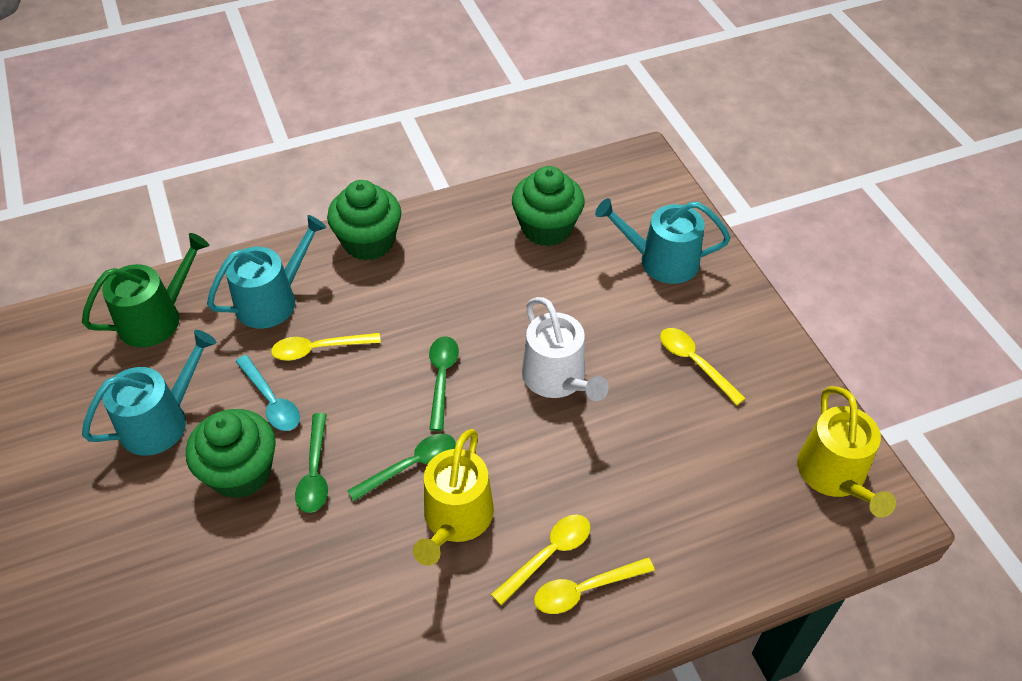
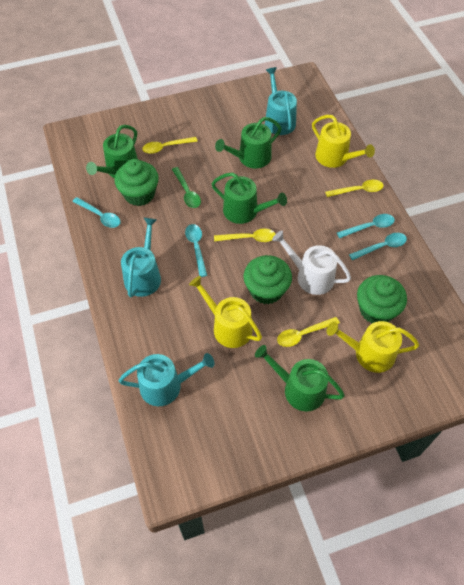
green spoon: [295,413,328,513] [347,434,456,501] [429,336,459,431] = 3 -> [172,167,201,208] = 1
green watering can: [82,233,209,347] = 1 -> [86,125,138,178] [211,173,287,224] [215,117,282,168] [255,345,345,412] = 4
turquoise spoon: [235,355,300,431] = 1 -> [72,197,121,228] [185,224,207,277] [337,214,395,238] [349,233,407,260] = 4
yellow watering can: [413,429,494,566] [797,386,896,517] = 2 -> [189,276,262,348] [312,115,375,168] [327,321,419,373] = 3

